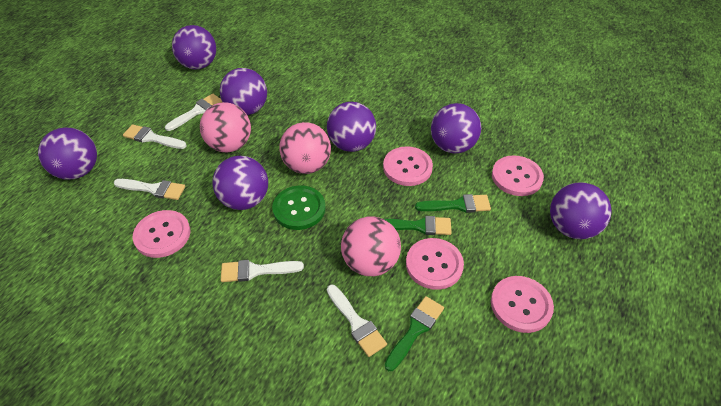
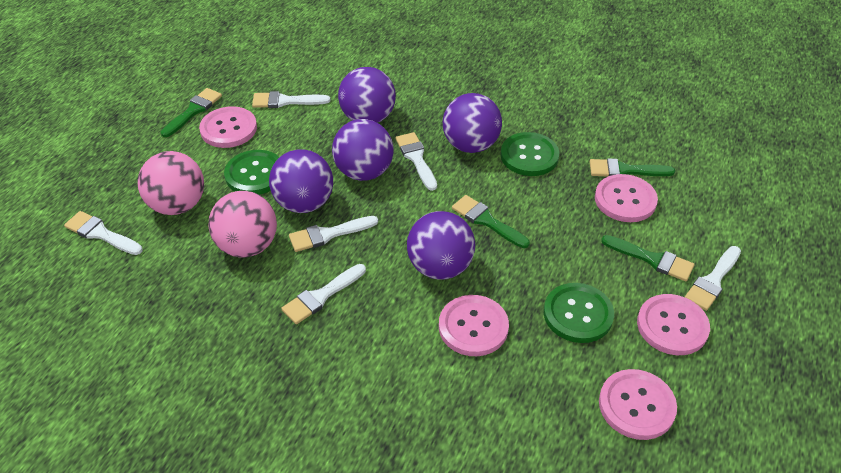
green brush: [384,216,452,235] [384,296,444,371] [415,194,491,213] = 3 -> [161,88,222,137] [452,195,530,248] [590,158,675,176] [601,235,694,281] = 4
green button: [272,186,326,230] = 1 -> [224,150,279,195] [501,132,559,176] [544,283,614,343] = 3
pink ball: [200,102,251,153] [279,122,331,174] [341,216,401,276] = 3 -> [137,151,204,215] [209,191,277,258] = 2
purple ball: [38,128,97,180] [172,25,216,70] [212,156,268,210] [220,68,267,115] [327,102,376,152] [431,103,481,153] [550,182,612,239] = 7 -> [269,149,333,213] [332,119,393,181] [338,67,396,123] [407,211,475,280] [443,93,502,153] = 5
white brush: [114,179,185,200] [123,124,187,149] [165,94,222,131] [221,260,304,282] [327,285,387,357] = 5 -> [64,211,143,255] [252,91,330,108] [281,264,366,324] [289,216,378,252] [395,132,437,191] [685,246,741,311] = 6

